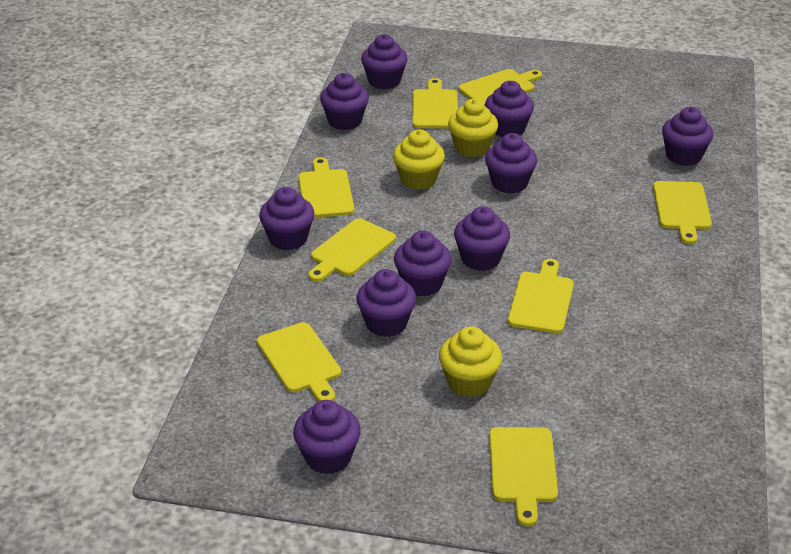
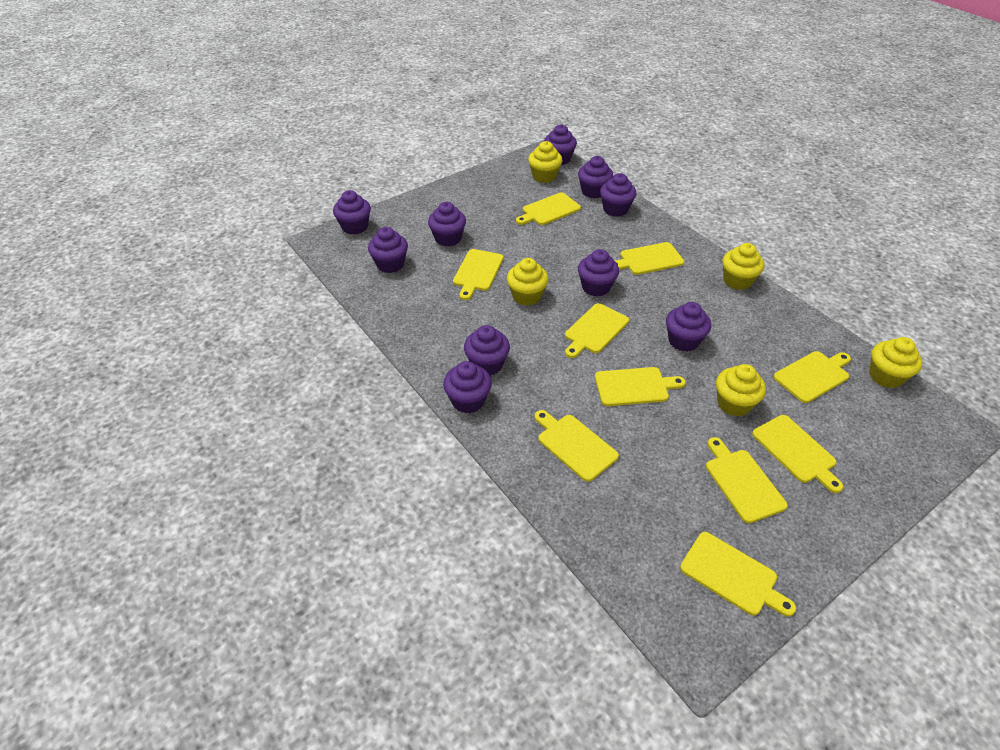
yellow cupcake: [393,129,445,190] [439,326,502,397] [448,99,498,157] = 3 -> [507,258,548,306] [528,141,563,183] [716,364,766,417] [722,243,764,290] [869,337,922,388] = 5
yellow cutting board: [257,322,341,402] [298,157,354,218] [308,218,396,282] [412,78,458,128] [458,69,542,106] [489,427,558,526] [508,259,574,333] [653,181,712,244] = 8 -> [453,249,504,300] [516,192,581,225] [535,410,619,482] [565,303,629,358] [595,367,686,406] [615,242,684,275] [680,532,796,617] [706,437,788,523] [752,415,844,493] [774,351,851,403] = 10

